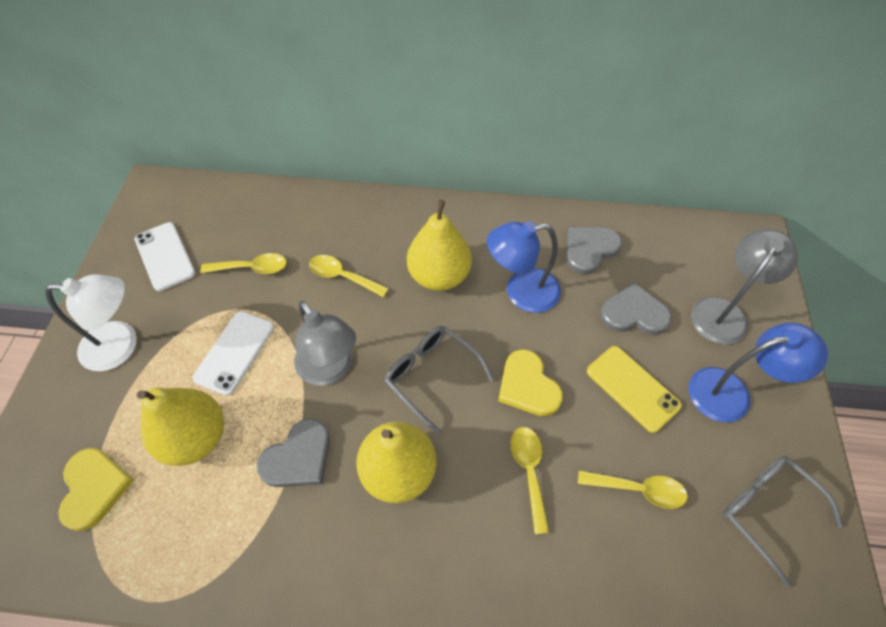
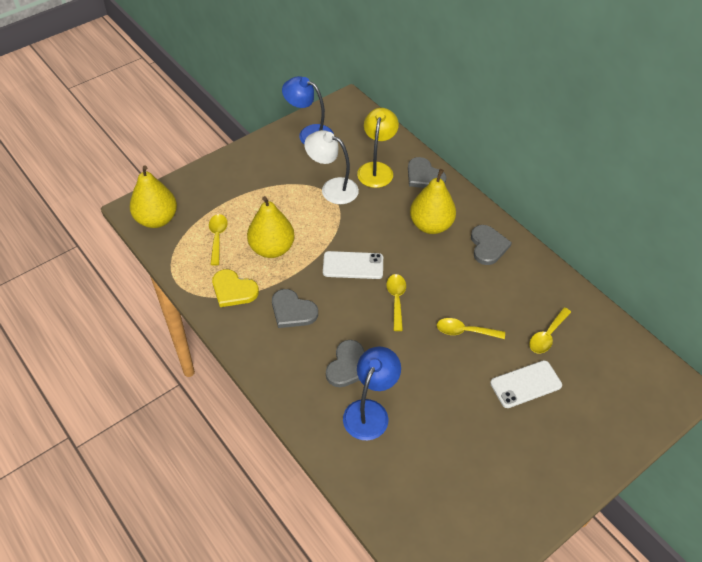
grey glasses: [385,326,494,434] [723,456,843,587] = 2 -> none = 0
grey heart: [257,418,330,487] [566,227,622,274] [600,282,672,335] = 3 -> [272,289,318,328] [326,340,365,387] [408,157,447,188] [471,225,512,265] = 4
grey lamp: [294,301,356,385] [691,229,799,345] = 2 -> none = 0
yellow heart: [58,448,134,531] [498,349,563,416] = 2 -> [212,269,259,307] = 1
yellow lamp: none = 0 -> [357,108,399,188] = 1
yellow phone: [587,346,682,433] = 1 -> none = 0

